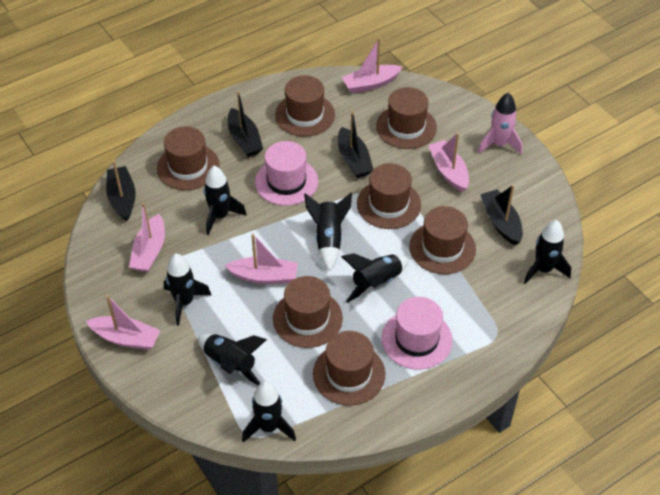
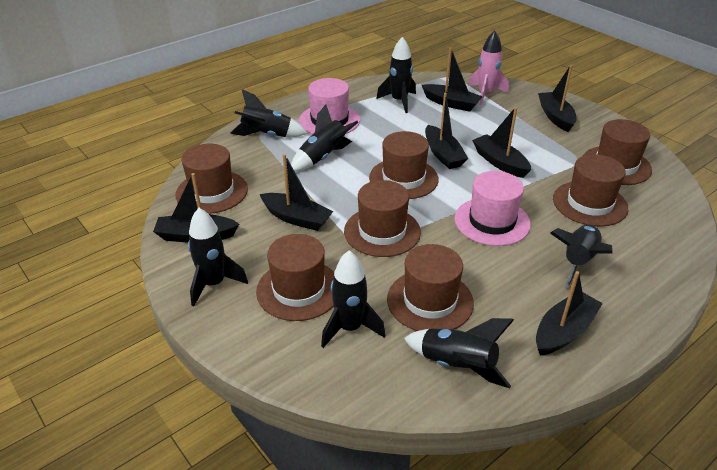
black boat: [106,161,136,221] [228,91,263,157] [338,111,374,178] [480,185,523,245] = 4 -> [153,173,239,243] [260,154,333,231] [422,47,483,112] [425,93,468,169] [472,107,531,178] [536,271,603,356] [538,65,577,132] = 7
pink boat: [86,295,160,350] [129,202,165,272] [225,234,298,284] [342,38,402,93] [428,133,469,192] = 5 -> none = 0

